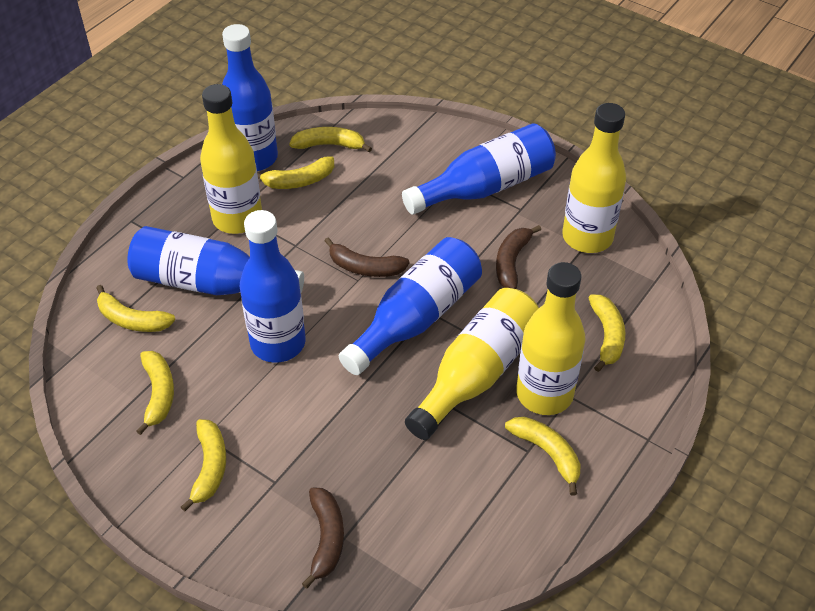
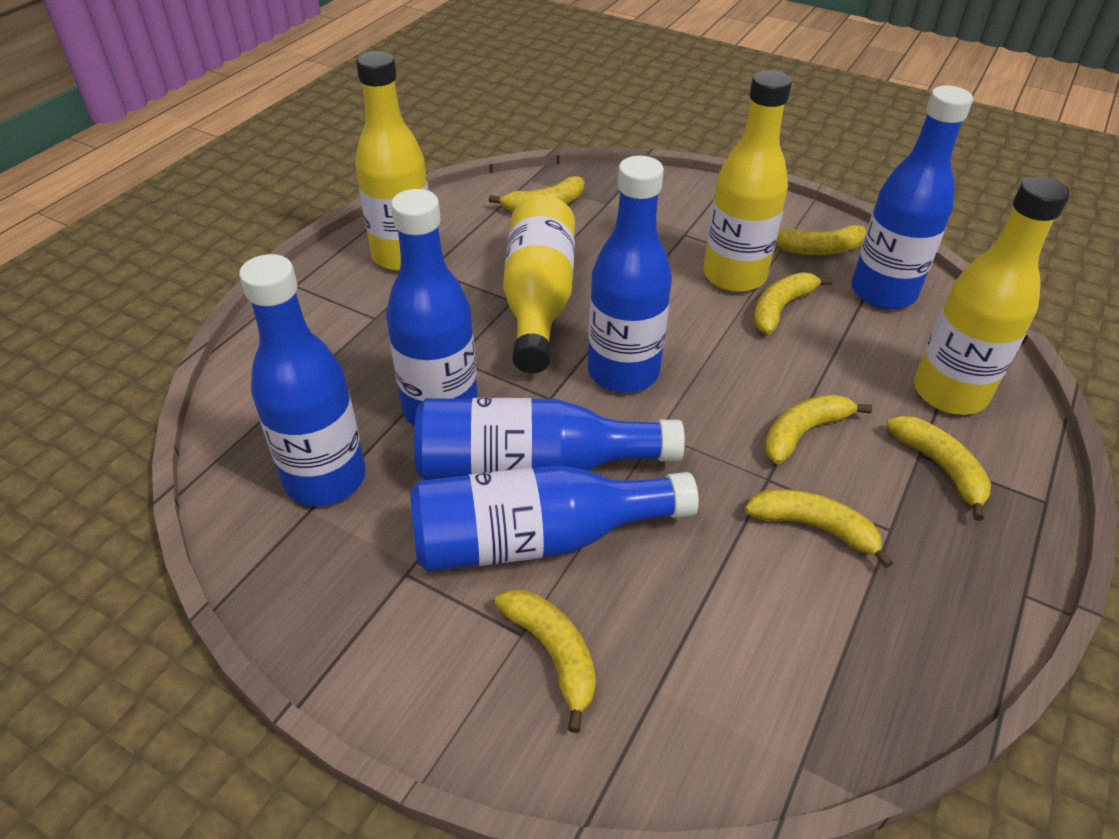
blue bottle: [127,226,304,295] [222,24,278,171] [240,210,305,363] [339,237,482,375] [402,123,556,215] = 5 -> [239,254,366,506] [386,189,478,426] [410,465,699,572] [414,398,685,480] [588,156,672,393] [852,86,973,309] = 6
brown banana: [302,487,344,589] [325,237,410,277] [496,225,541,289] = 3 -> none = 0

